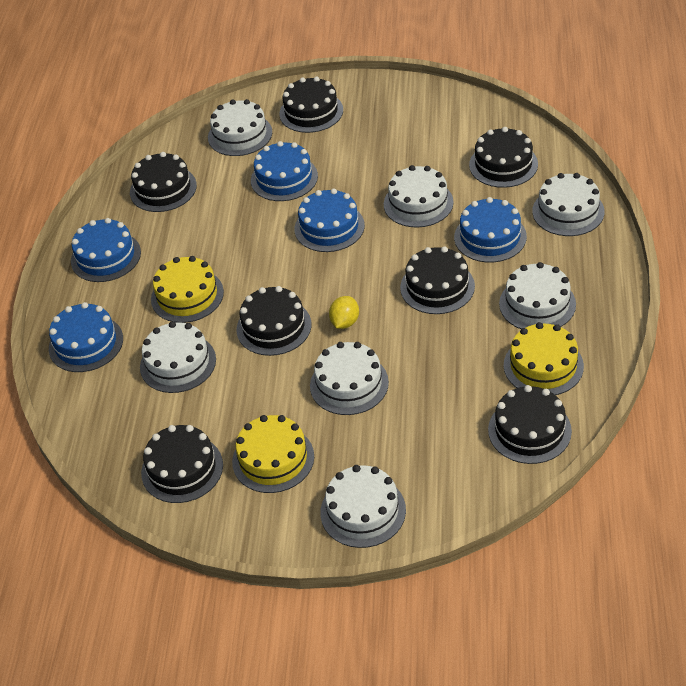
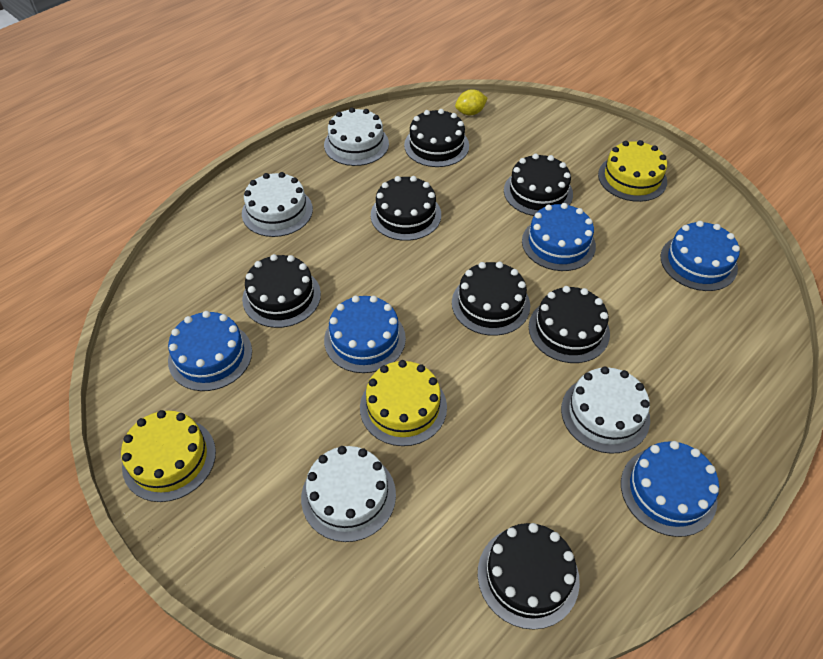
white cake: [140,321,216,393] [208,99,272,156] [310,342,389,415] [320,465,406,548] [384,165,454,228] [499,262,576,329] [532,173,605,236] = 7 -> [242,172,313,237] [301,446,396,542] [324,108,389,166] [561,366,650,454] = 4

